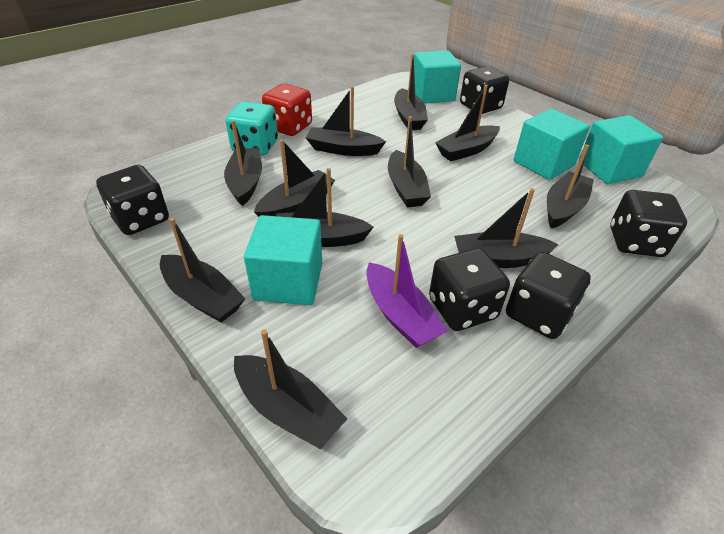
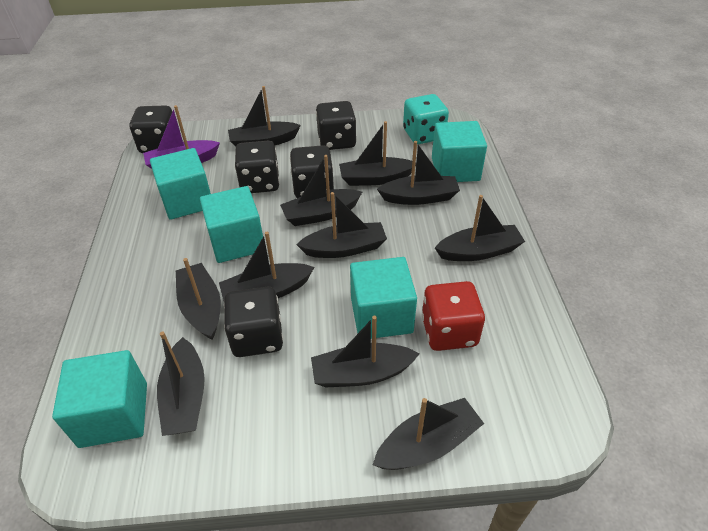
turquoise cube: [244,215,322,305] [414,51,461,104] [514,109,590,180] [579,115,663,184] = 4 -> [52,350,147,448] [150,148,211,220] [200,186,263,263] [350,257,417,339] [432,121,487,182] = 5

